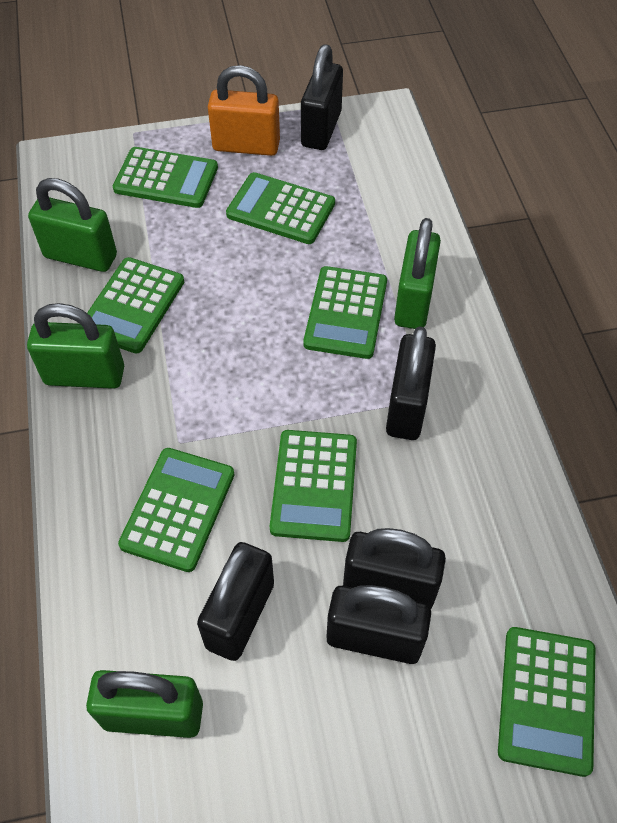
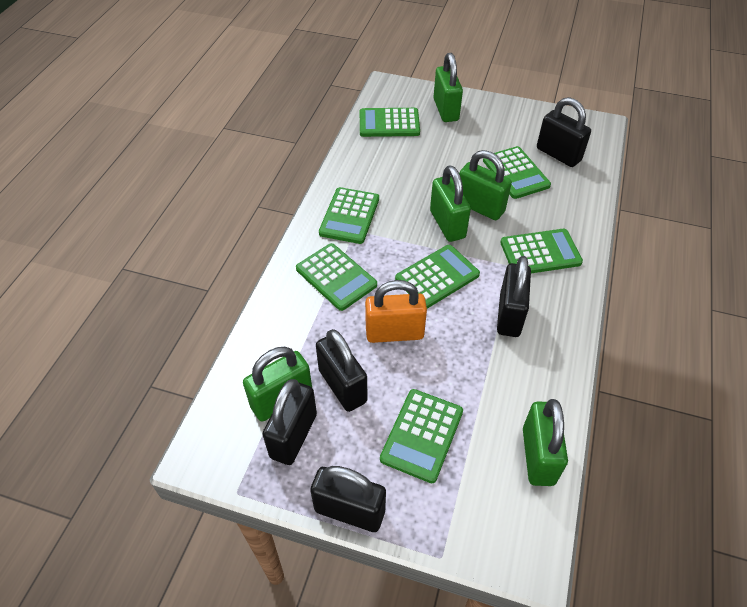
green padlock: [27,303,124,389] [28,178,117,272] [86,670,203,738] [394,218,441,329] = 4 -> [243,347,312,422] [430,165,471,242] [434,53,463,122] [459,150,512,220] [523,399,568,486] = 5

